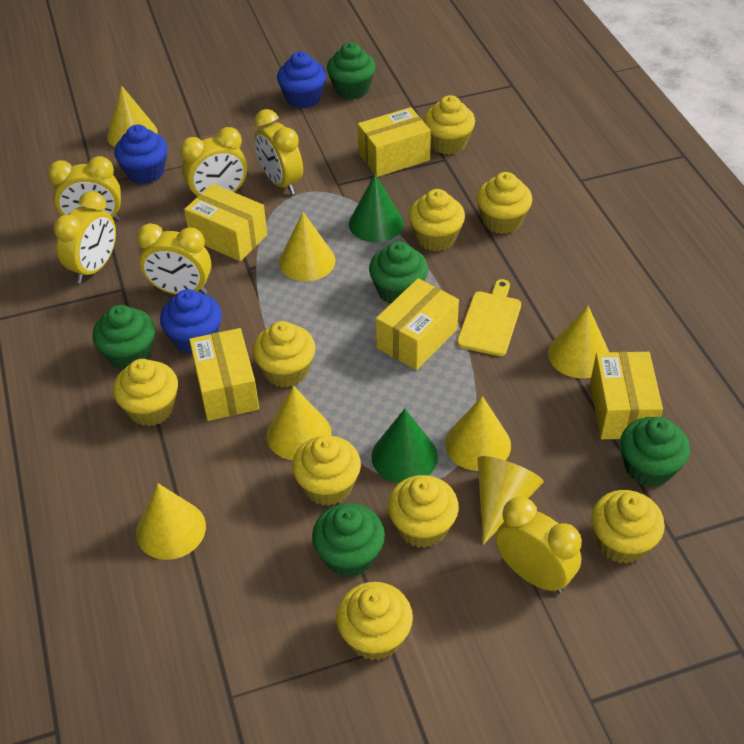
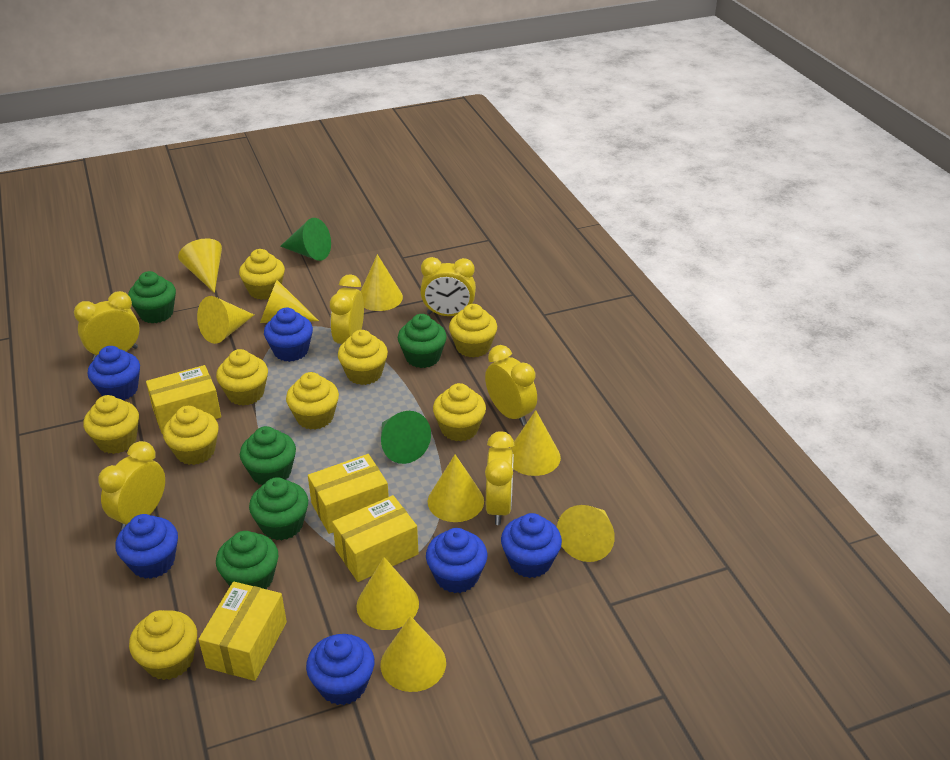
blue cupcake: [114,125,168,184] [160,289,222,354] [277,51,326,109] = 3 -> [88,346,140,400] [115,514,178,579] [264,308,313,362] [306,634,374,705] [426,528,487,593] [501,513,562,578] = 6
yellow box: [184,184,268,261] [189,328,259,421] [357,107,431,177] [376,278,459,370] [590,352,663,439] = 5 -> [146,365,221,434] [198,582,287,681] [308,454,389,534] [332,495,419,582] = 4
yellow cone: [107,85,158,147] [136,483,206,560] [266,386,332,460] [279,212,336,281] [445,396,511,471] [478,456,544,545] [548,306,609,378] = 7 -> [178,238,222,293] [197,296,254,344] [260,280,319,323] [356,557,419,630] [361,254,403,311] [381,616,446,692] [428,454,484,522] [510,410,561,476] [557,505,615,562] = 9
yellow cutting board: [457,279,521,356] = 1 -> none = 0

